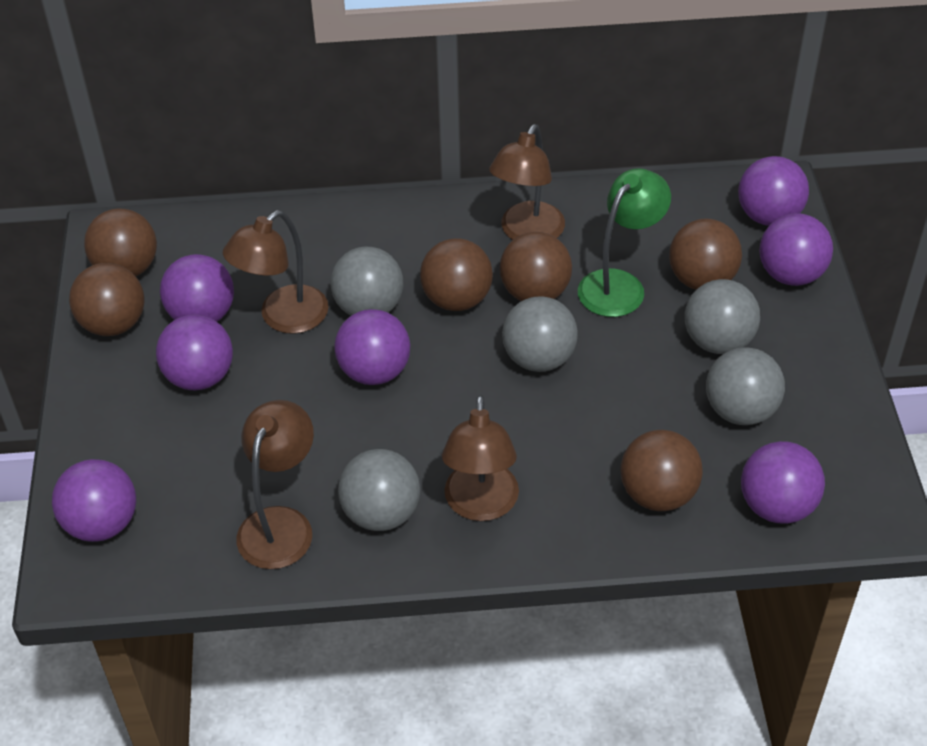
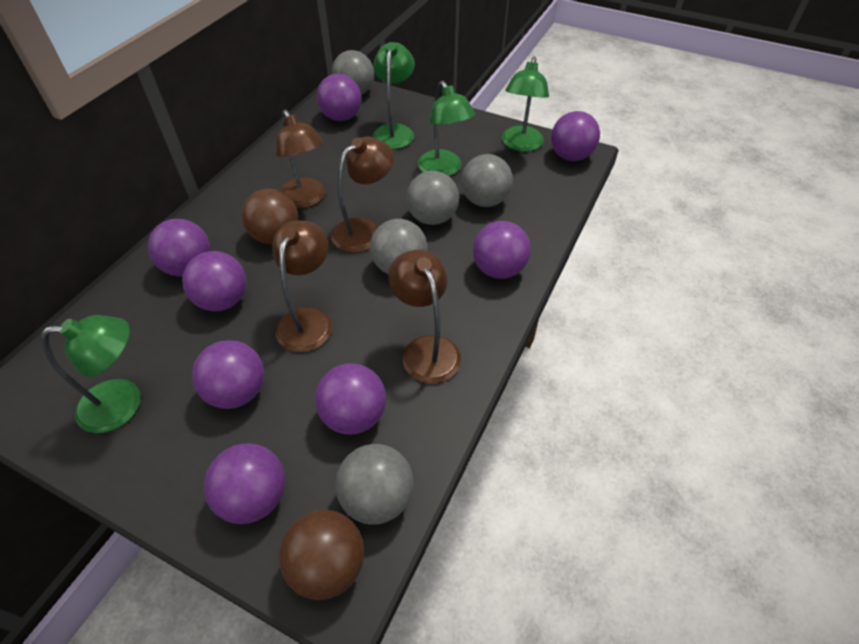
brown ball: [69,263,144,336] [84,208,157,276] [420,238,493,311] [500,232,572,301] [620,430,703,511] [669,219,742,290] = 6 -> [242,189,298,244] [279,510,364,600] = 2
green lamp: [578,168,671,317] = 1 -> [41,315,140,433] [373,42,415,149] [418,81,475,176] [502,57,549,152] = 4
purple ball: [52,459,136,542] [156,314,233,390] [160,254,234,322] [335,309,410,385] [738,156,809,226] [741,441,825,524] [759,213,833,286] = 7 -> [148,219,210,276] [182,251,247,311] [192,340,264,409] [204,443,285,524] [315,364,386,435] [317,74,362,121] [473,221,531,279] [551,111,600,161] = 8

